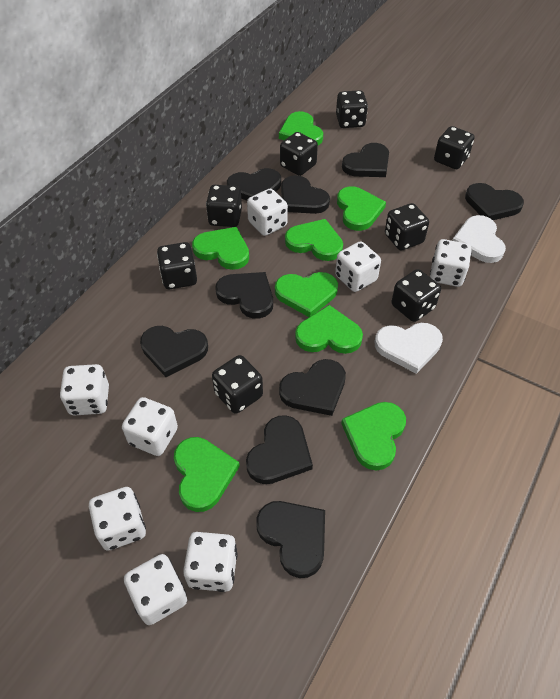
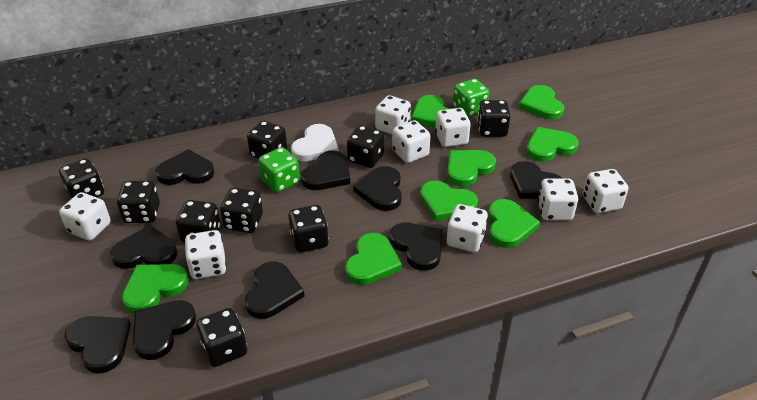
black dice: [157,242,197,289] [206,185,242,227] [212,355,263,414] [280,132,318,176] [336,90,368,128] [385,203,429,250] [391,269,441,322] [434,126,474,169] = 8 -> [59,158,104,199] [117,181,160,223] [176,200,220,243] [197,308,247,367] [220,188,263,233] [247,121,287,159] [288,205,329,253] [347,125,384,168] [477,100,511,137] = 9
green dice: none = 0 -> [258,147,300,193] [453,79,490,117] = 2
white heart: [375,323,443,374] [452,215,506,263] = 2 -> [291,124,338,161] = 1

